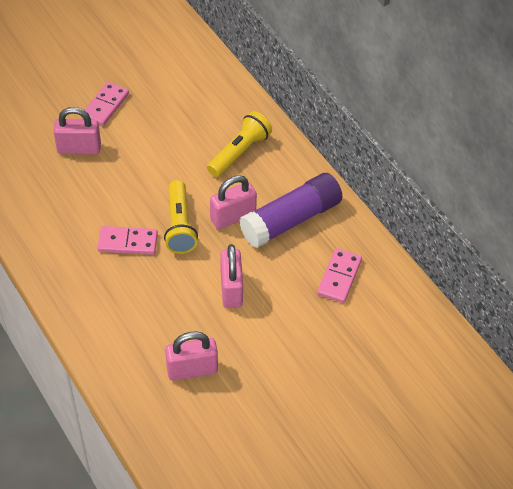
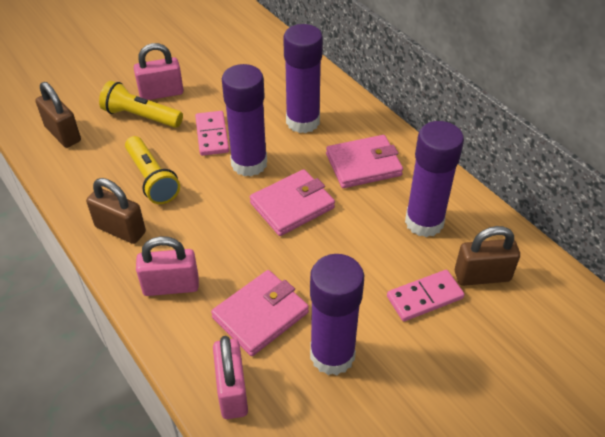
brown padlock: none = 0 -> [35,82,81,148] [86,178,146,244] [455,226,520,286] = 3
pink domino: [81,82,129,126] [97,226,158,255] [317,248,362,303] = 3 -> [195,111,229,156] [387,270,465,321] = 2
pink padlock: [53,107,101,154] [165,331,218,381] [210,175,257,229] [221,244,243,308] = 4 -> [134,43,183,100] [136,236,199,296] [213,336,248,419] = 3
pink wallet: none = 0 -> [211,270,309,356] [250,169,335,236] [326,135,403,188] = 3
purple glue stick: [239,173,342,248] = 1 -> [222,64,267,177] [283,24,323,133] [310,254,364,375] [405,121,464,237] = 4

